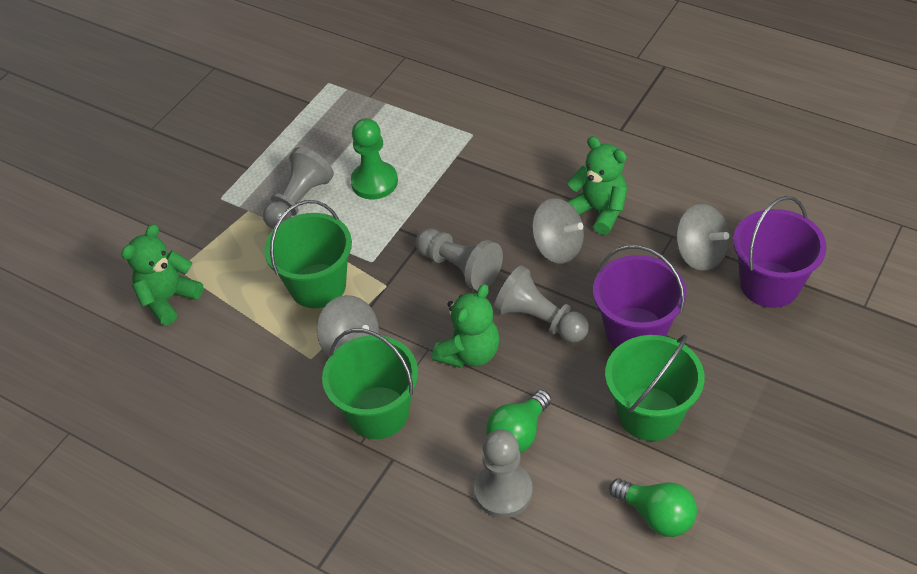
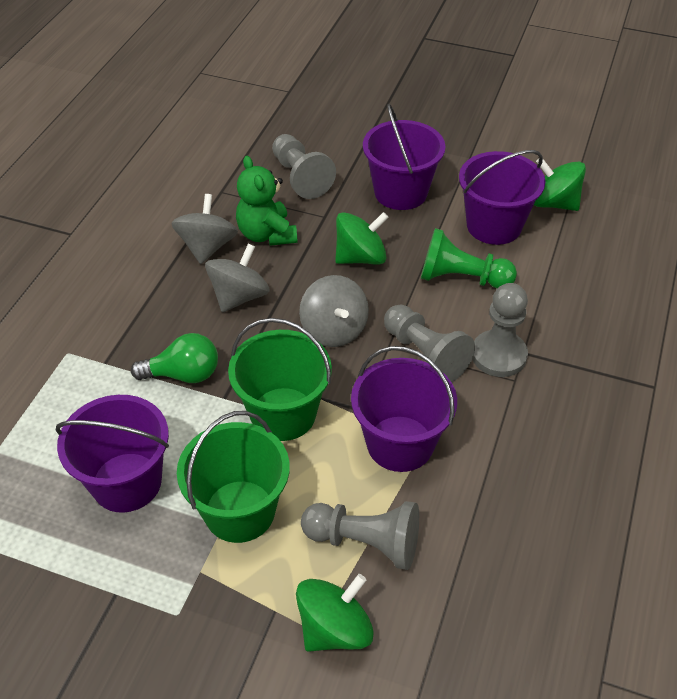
green bucket: [264,200,352,308] [322,328,418,439] [605,334,705,441] = 3 -> [177,411,290,543] [228,318,332,441] = 2
green light bulb: [486,390,551,453] [609,479,697,537] = 2 -> [131,333,218,383] = 1
green spinning top: none = 0 -> [296,574,374,652] [335,212,389,265] [534,159,586,211] = 3
green teddy bear: [121,224,203,325] [432,284,500,368] [567,136,627,235] = 3 -> [236,156,297,246] = 1
purple bucket: [593,245,687,349] [733,196,827,308] = 2 -> [55,395,169,513] [351,346,457,472] [363,104,446,210] [459,150,546,245] = 4

